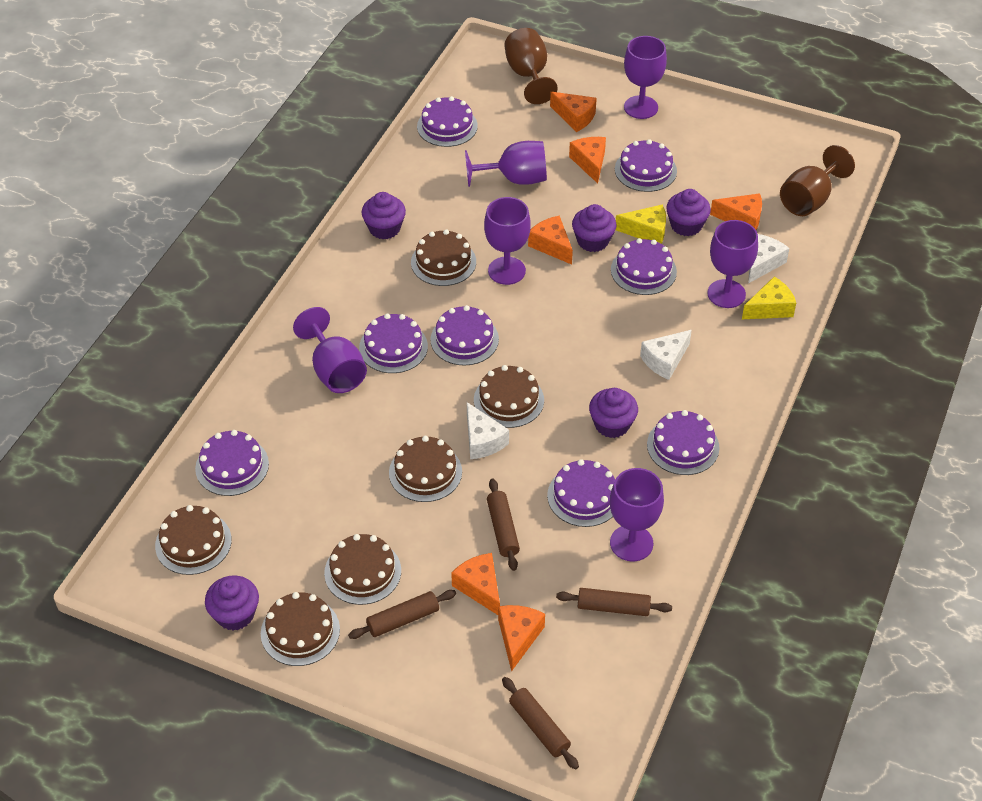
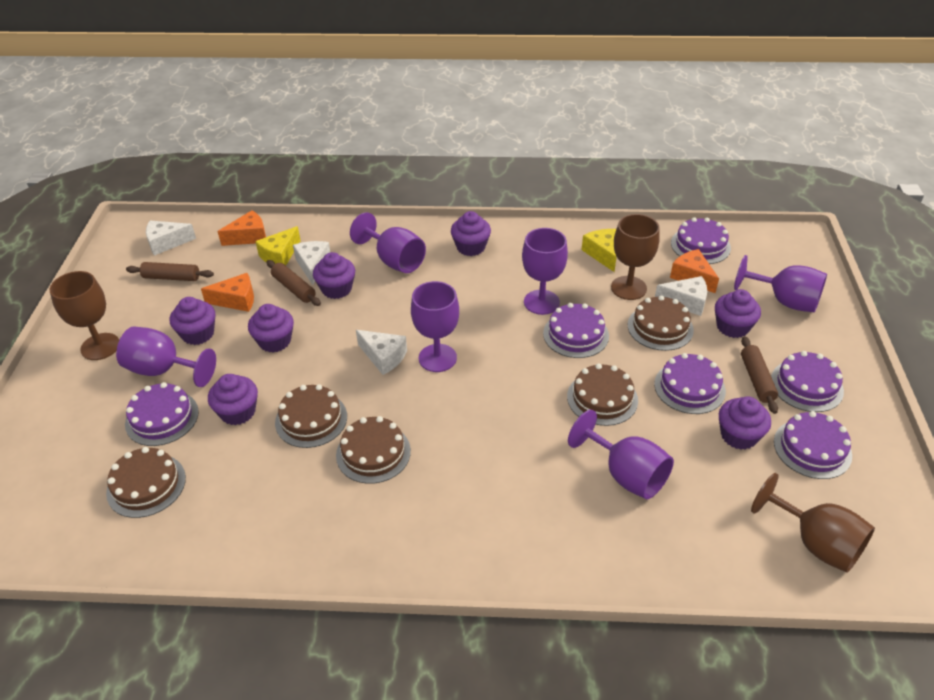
brown cake: [155,505,232,575] [261,592,340,666] [324,534,401,605] [389,436,462,502] [411,229,476,286] [474,365,544,428] = 6 -> [106,447,186,518] [275,384,347,448] [336,416,411,484] [567,363,638,426] [628,295,694,351] = 5
brown goblet: [505,28,558,104] [780,145,855,216] = 2 -> [50,271,119,360] [611,214,660,300] [751,473,875,573] = 3
brown rolling pin: [348,590,456,639] [487,478,520,571] [502,677,579,770] [556,588,672,616] = 4 -> [126,262,214,281] [266,260,321,306] [741,336,778,414] = 3
orange cheese: [451,553,500,615] [498,605,545,672] [528,216,573,265] [550,92,597,132] [569,137,606,184] [710,193,762,230] = 6 -> [201,273,254,312] [218,210,266,246] [670,249,719,293] = 3
purple cake: [195,430,269,496] [359,313,428,373] [417,96,478,147] [430,305,499,366] [547,459,615,527] [611,238,677,295] [615,139,677,192] [647,410,720,475] = 8 -> [125,382,199,446] [543,303,609,358] [654,353,726,414] [671,217,731,264] [771,351,844,412] [774,411,852,479] = 6
purple cupcake: [205,575,259,631] [362,192,406,239] [572,204,616,252] [589,388,638,438] [666,189,711,236] = 5 -> [170,297,215,345] [208,374,258,425] [248,304,294,352] [313,252,355,299] [451,211,491,256] [715,289,761,338] [719,396,771,450] = 7
white cheese: [467,402,509,459] [640,330,692,380] [748,234,789,283] = 3 -> [146,220,196,255] [293,241,330,285] [356,330,407,375] [655,276,707,316] = 4

